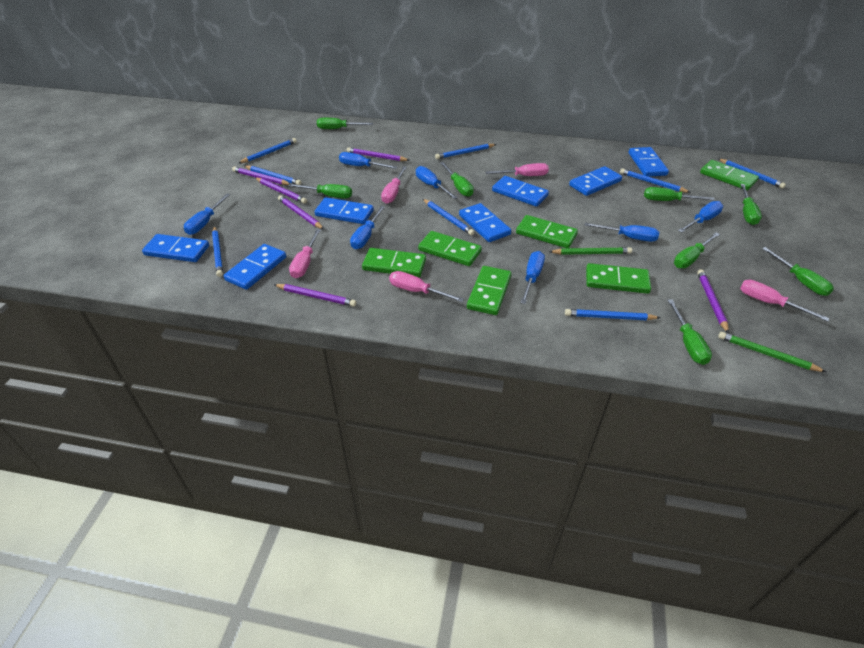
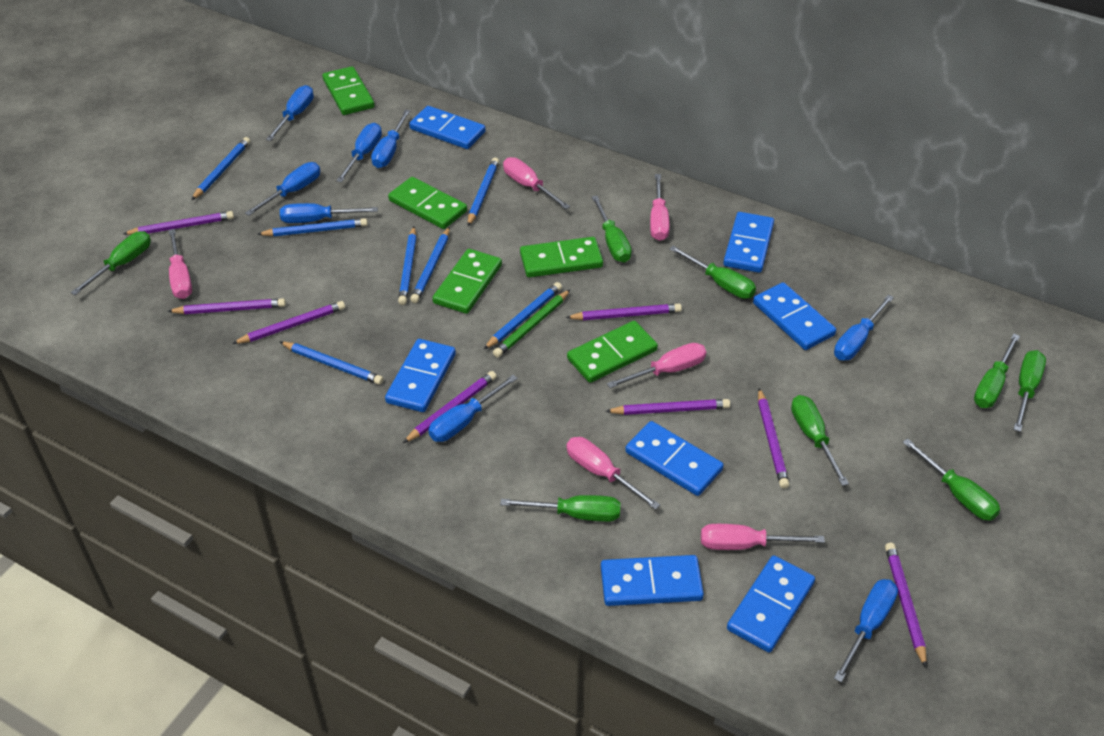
blue pencil: [212,226,223,277] [239,138,297,163] [244,166,301,185] [423,199,475,236] [435,144,496,159] [565,309,660,320] [620,168,691,193] [718,159,786,189] = 8 -> [192,137,250,200] [257,218,368,236] [280,342,384,385] [398,227,417,305] [410,227,450,303] [468,158,499,226] [484,282,562,349] = 7
blue screwdriver: [184,194,230,235] [339,152,397,169] [350,206,385,249] [416,166,458,199] [520,251,545,304] [584,223,659,242] [678,201,723,232] = 7 -> [245,162,320,216] [266,85,314,141] [280,203,378,223] [336,123,382,182] [371,110,410,168] [428,375,518,442] [834,295,894,360] [834,579,898,682] = 8
green domino: [362,248,426,277] [418,231,482,266] [467,266,512,315] [516,215,578,248] [586,263,651,294] [700,160,759,190] = 6 -> [322,66,375,115] [388,177,467,229] [433,249,502,314] [520,237,603,278] [567,321,658,383] = 5
green pencil: [549,247,632,255] [718,332,826,372] = 2 -> [493,289,571,358] = 1
pink screwdriver: [289,229,321,278] [381,166,407,204] [389,271,464,302] [486,163,549,176] [740,280,829,322] = 5 -> [169,229,192,299] [503,157,570,209] [566,437,660,510] [607,343,706,388] [650,174,670,241] [701,524,825,550] = 6
purple pencil: [232,166,291,185] [256,178,307,204] [274,284,356,307] [278,195,324,229] [347,147,409,161] [697,269,729,334] = 6 -> [123,211,234,235] [167,298,286,314] [232,301,345,344] [403,371,497,443] [565,304,682,320] [605,399,730,415] [758,388,789,489] [885,543,927,668] = 8

